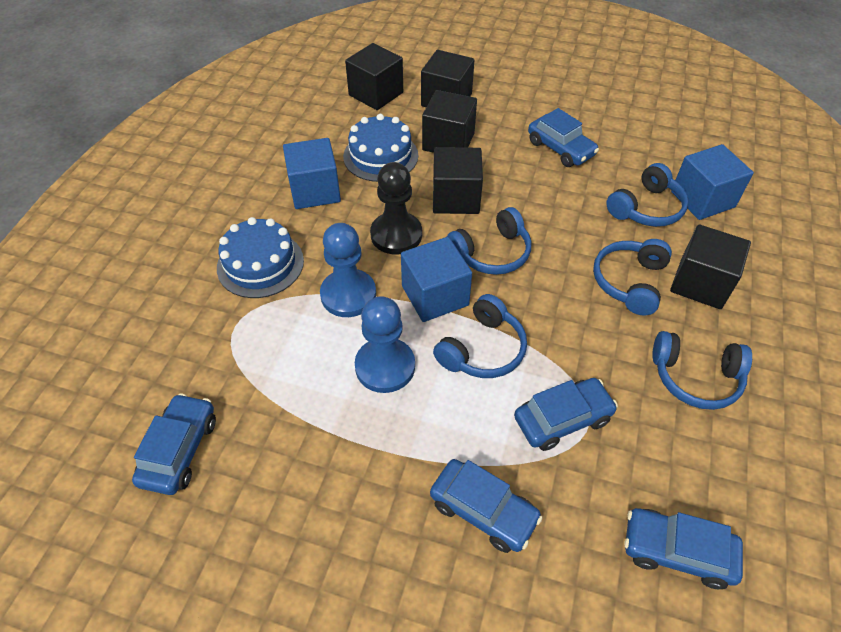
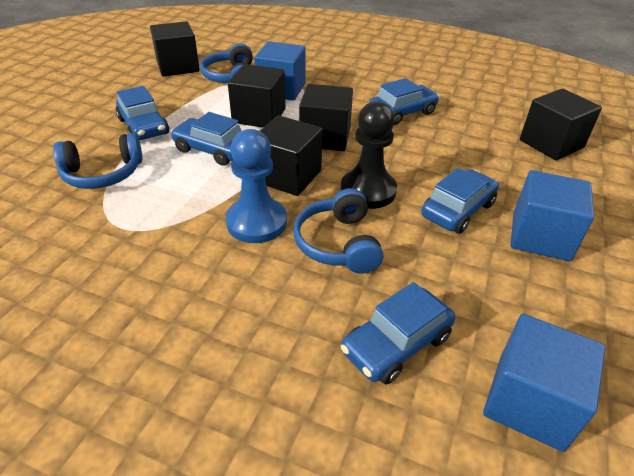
blue cake: [217,217,304,298] [343,114,418,182] = 2 -> none = 0
blue headphones: [433,294,527,378] [447,207,531,275] [593,239,672,315] [606,163,689,227] [652,331,752,410] = 5 -> [53,133,142,189] [200,43,253,83] [293,188,383,273] = 3
blue pawn: [320,223,376,317] [355,296,415,393] = 2 -> [226,129,287,243] = 1

